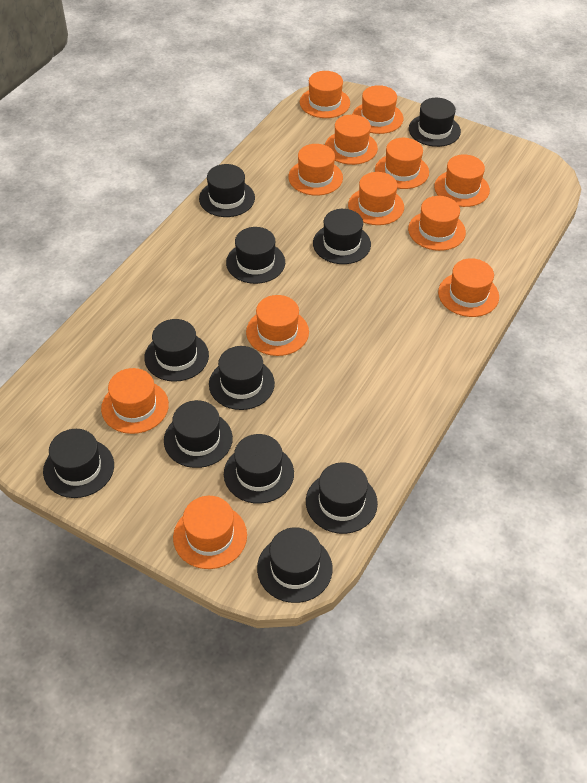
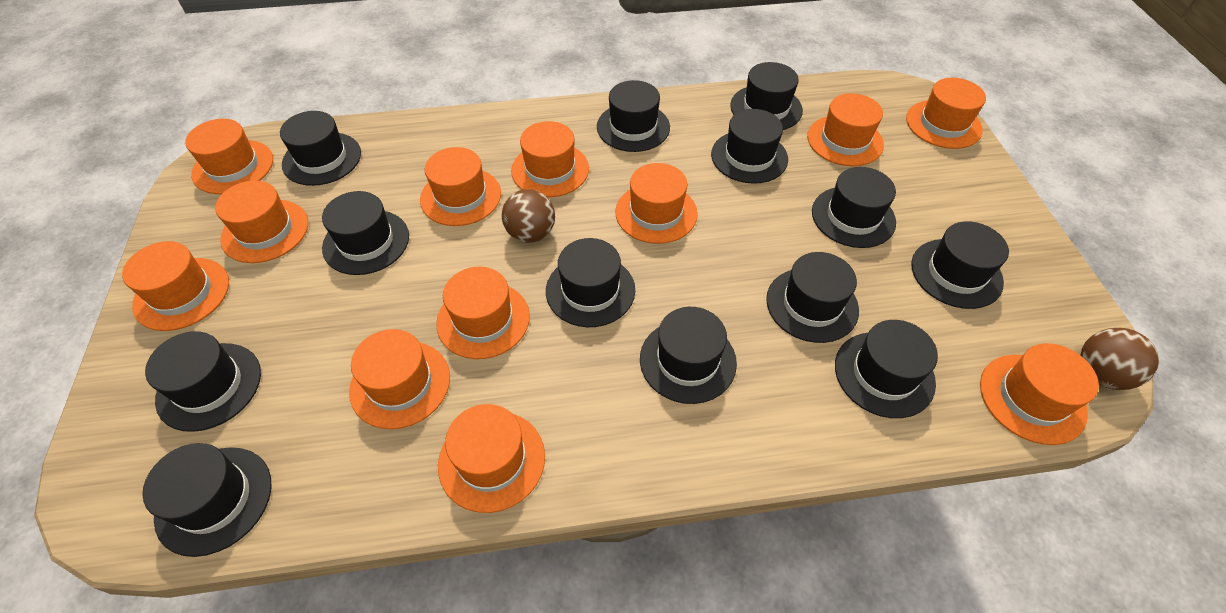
black hat: [43,429,114,498] [144,319,209,382] [164,400,233,468] [199,164,255,217] [209,346,275,410] [224,434,294,504] [226,227,285,284] [257,527,333,603] [306,462,378,534] [313,209,371,264] [409,98,461,147] = 11 -> [142,443,271,557] [145,331,261,432] [280,111,361,186] [322,191,409,275] [546,238,635,327] [597,80,670,152] [640,307,737,404] [711,109,788,184] [730,62,803,130] [766,252,859,343] [812,167,896,248] [835,320,938,418] [911,221,1009,309] = 13
brown ball: none = 0 -> [502,189,555,243] [1081,328,1159,390] = 2

